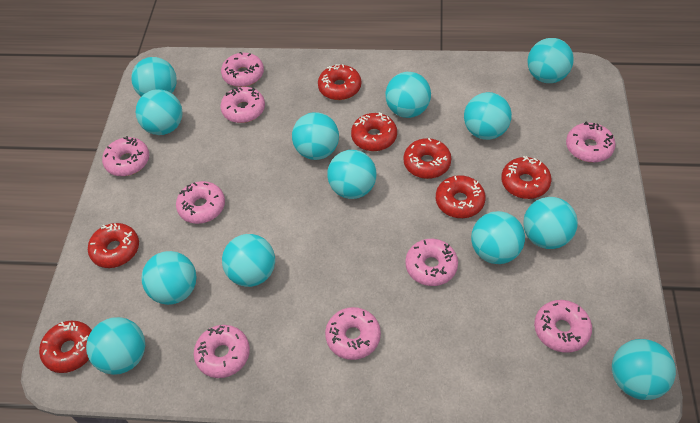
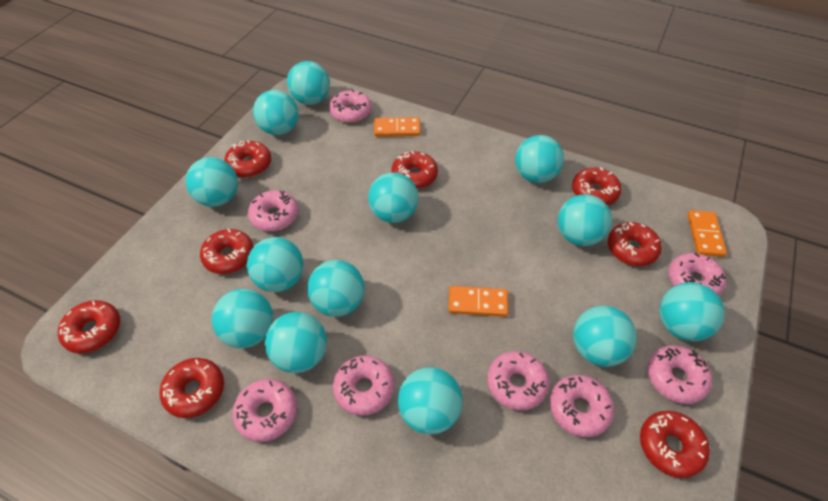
orange domino: none = 0 -> [374,117,421,137] [448,286,508,317] [687,210,727,257] = 3
pink donut: [102,136,149,176] [176,181,225,224] [194,325,250,378] [220,87,265,123] [221,52,264,87] [325,307,381,360] [405,239,458,286] [534,300,592,353] [566,122,616,163] = 9 -> [232,379,297,442] [248,190,298,231] [329,89,371,123] [333,356,394,416] [487,351,549,410] [550,375,614,437] [647,345,712,404] [668,253,726,296] = 8
red donut: [39,320,92,373] [88,223,139,268] [318,64,361,100] [351,112,397,151] [404,138,451,179] [436,175,486,218] [501,156,552,199] = 7 -> [58,300,120,354] [160,358,224,418] [200,229,254,274] [224,140,271,177] [391,151,438,189] [572,167,621,205] [608,222,662,266] [640,411,710,478] = 8

